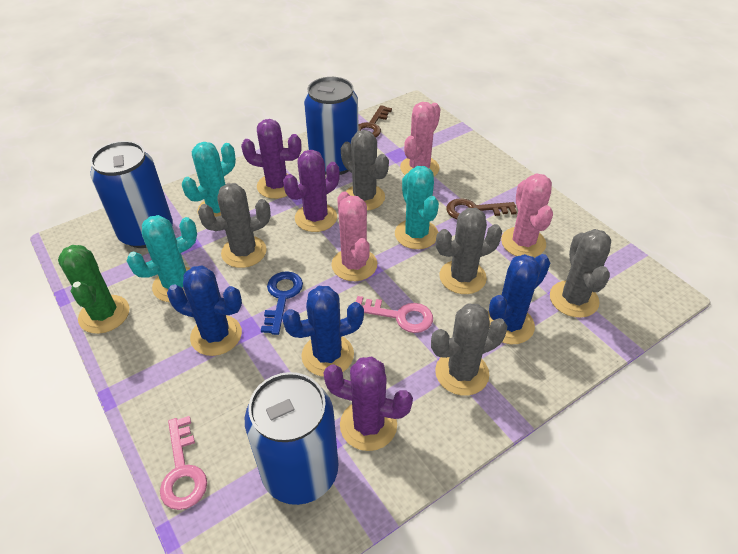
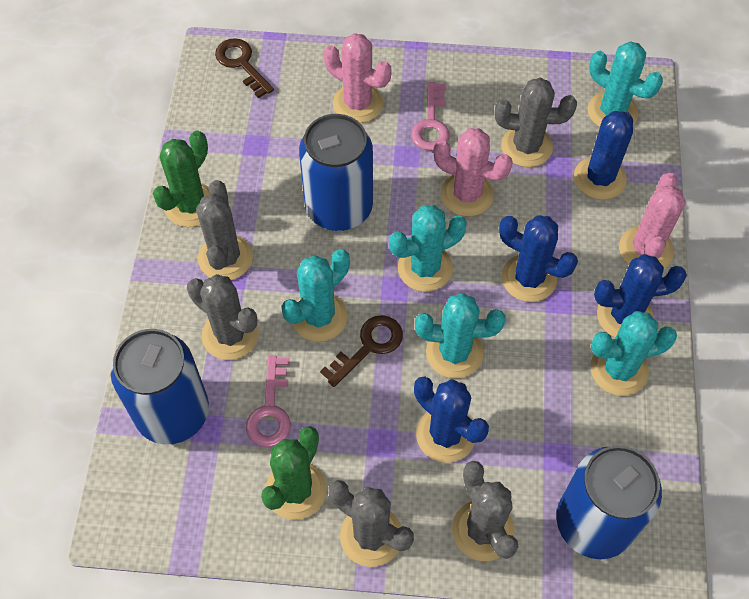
blue cactus: [167,266,242,356] [282,286,364,377] [488,254,550,344] = 3 -> [414,377,489,463] [499,215,578,302] [574,111,633,200] [594,254,687,338] = 4
blue key: [261,271,303,335] = 1 -> none = 0
green cactus: [58,245,130,334] = 1 -> [153,130,210,227] [261,426,327,520] = 2
purple cactus: [241,119,302,199] [283,150,340,232] [323,357,413,451] = 3 -> none = 0
turquoise cactus: [127,215,197,302] [182,142,236,217] [395,166,439,249] = 3 -> [281,249,350,342] [389,205,467,292] [415,293,505,378] [588,41,663,127] [590,311,677,396] = 5

